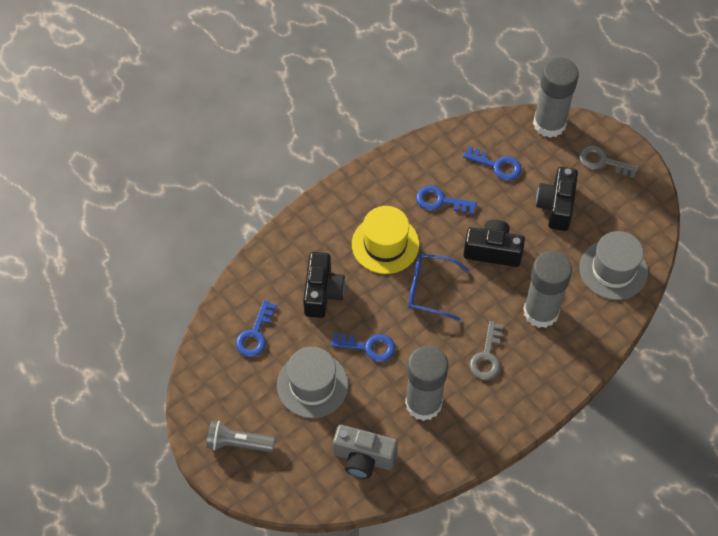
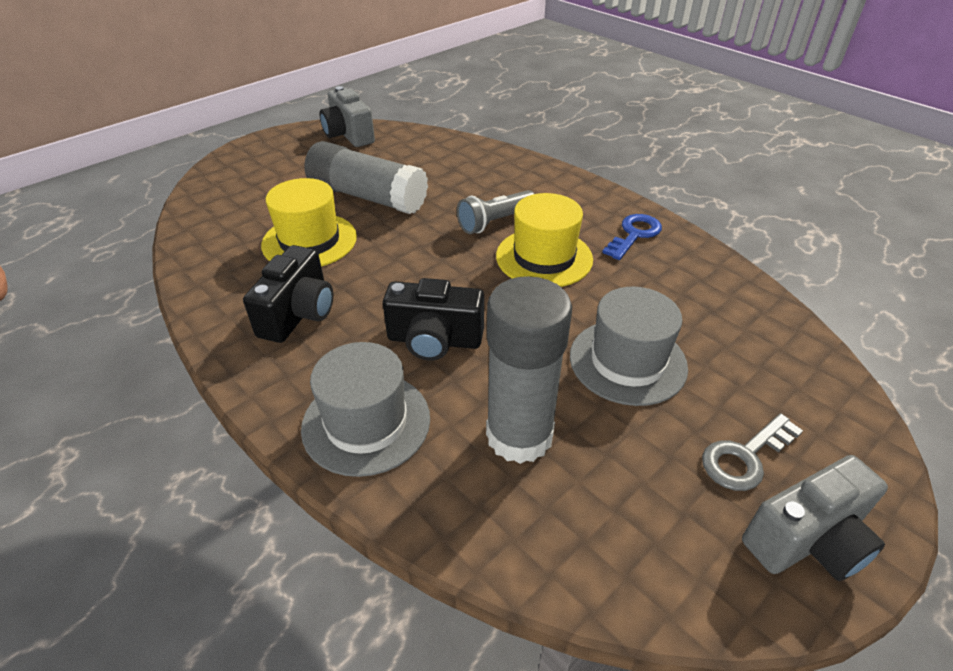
black camera: [303,252,345,318] [463,220,525,267] [536,167,578,231] = 3 -> [243,245,333,343] [383,278,484,361] = 2
blue glasses: [408,253,469,320] = 1 -> none = 0
blue key: [236,300,277,357] [331,332,395,362] [416,185,477,214] [463,146,522,181] = 4 -> [602,214,662,260] = 1
grey camera: [333,425,398,479] = 1 -> [320,86,375,147] [742,455,888,581] = 2
grey glue stick: [405,346,448,421] [523,251,572,328] [533,58,579,138] = 3 -> [304,141,428,214] [486,276,572,464] = 2
grey key: [470,321,504,380] [579,145,639,178] = 2 -> [702,413,803,491] = 1
yellow hat: [352,206,419,274] = 1 -> [261,178,357,267] [496,193,593,287] = 2

